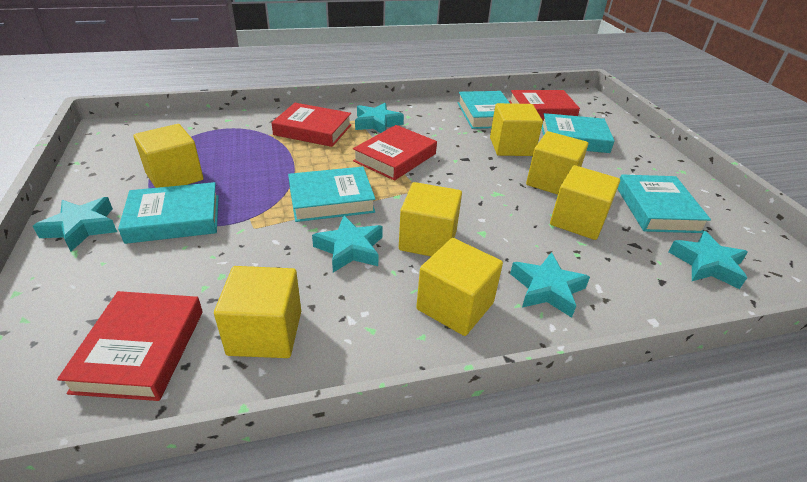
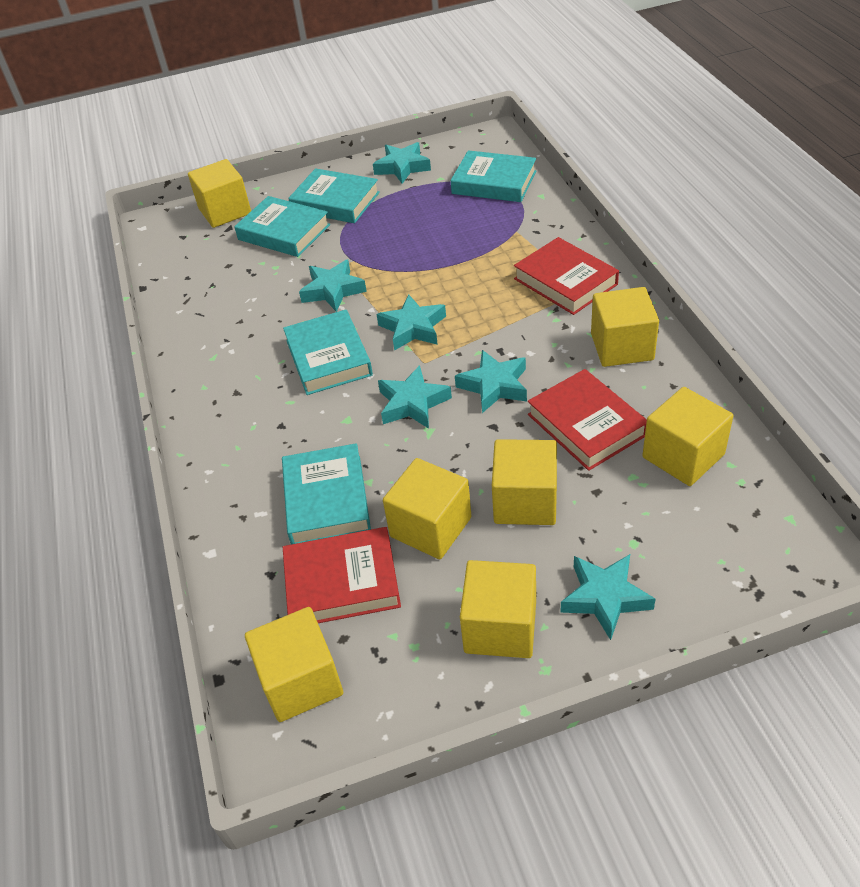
red book: [57,291,203,401] [271,103,352,147] [353,125,437,181] [509,90,580,120] = 4 -> [283,527,401,623] [514,237,619,315] [528,369,647,471] = 3
turquoise star: [33,197,117,251] [312,215,383,272] [355,103,404,133] [510,252,590,318] [668,231,748,289] = 5 -> [299,260,367,312] [373,142,431,184] [377,294,446,351] [378,365,452,429] [455,350,527,413] [560,554,655,640] = 6

